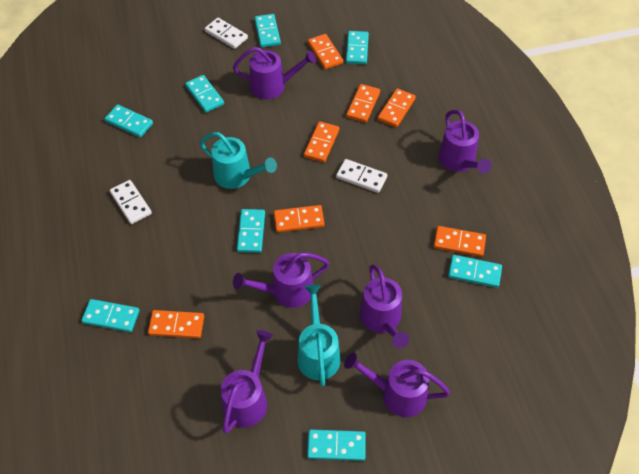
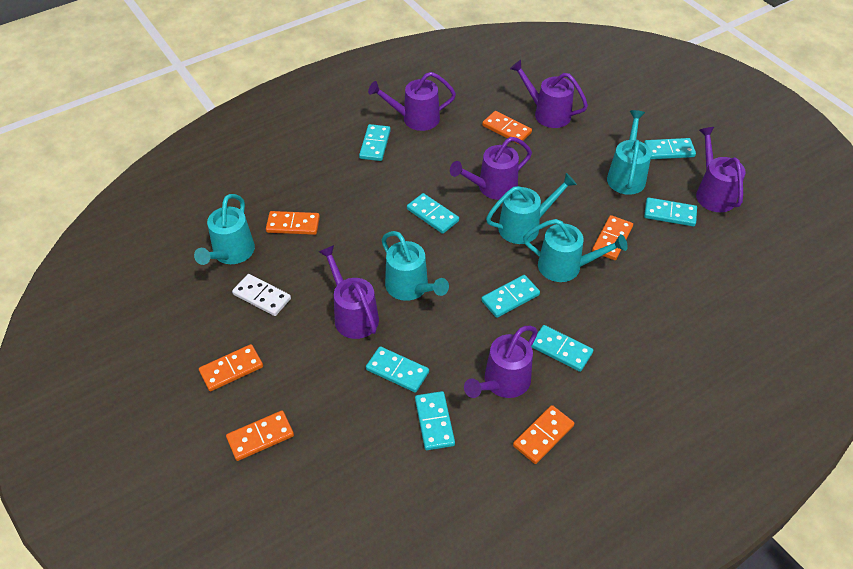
orange domino: [148,310,204,338] [274,205,325,232] [304,121,339,162] [308,34,343,69] [346,84,380,123] [377,88,416,127] [434,226,486,257] = 7 -> [199,344,263,391] [226,411,294,461] [266,211,320,235] [482,111,532,144] [513,405,574,464] [592,215,633,260] = 6
turquoise watering can: [200,132,277,189] [298,284,340,387] = 2 -> [194,194,255,265] [381,231,449,301] [486,173,577,244] [523,219,628,282] [607,110,652,195] = 5
white domino: [110,180,152,224] [205,18,248,49] [336,159,387,193] = 3 -> [232,274,291,316] = 1

